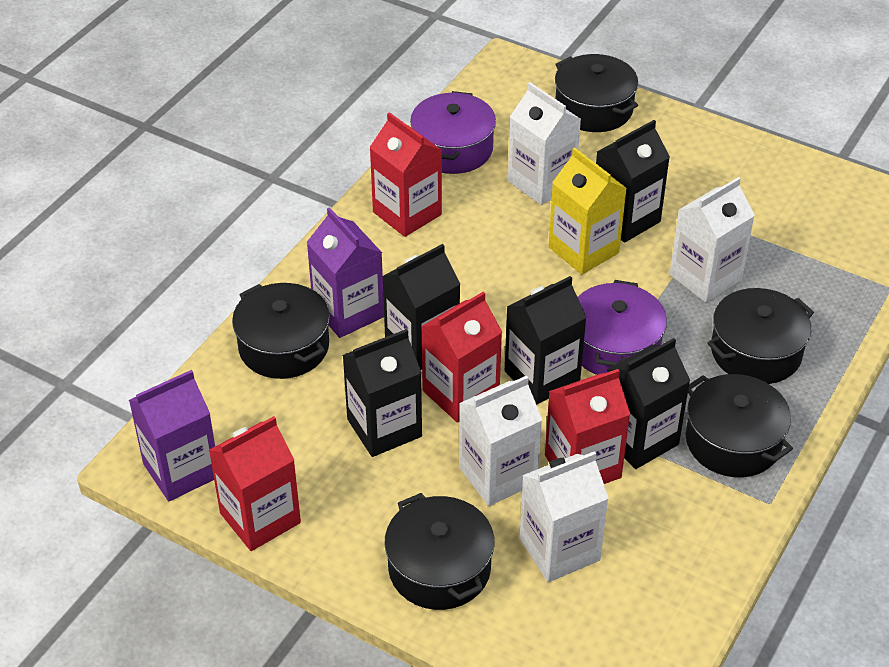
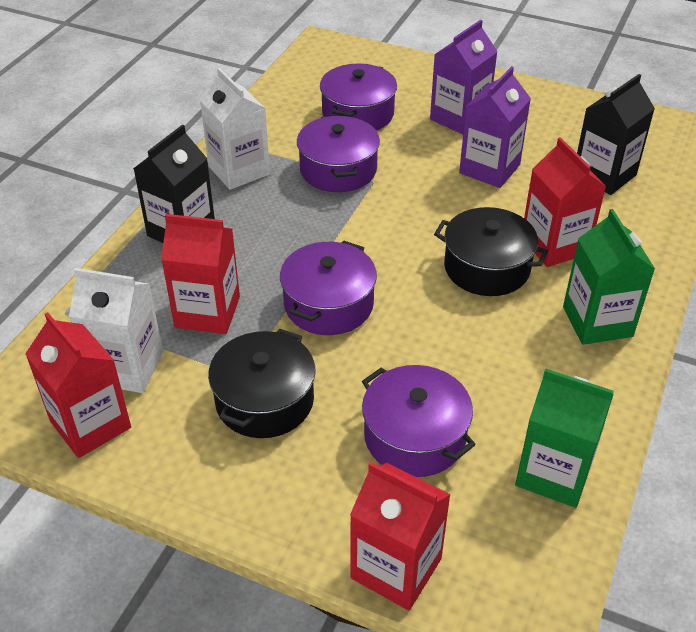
black carton: [343,329,422,457] [382,244,460,370] [505,276,587,405] [596,120,670,243] [606,338,690,469] = 5 -> [133,125,215,243] [577,74,655,195] = 2
black pot: [232,283,330,379] [384,493,495,610] [555,54,638,132] [686,374,793,477] [707,288,814,384] = 5 -> [208,329,316,438] [434,207,548,296] = 2
green carton: none = 0 -> [515,368,614,508] [563,209,655,345] = 2
purple pot: [410,91,496,174] [578,280,667,375] = 2 -> [280,241,377,335] [297,115,380,192] [320,63,397,130] [362,365,476,477] = 4
white carton: [459,376,542,506] [508,82,581,205] [519,451,609,582] [670,177,755,303] = 4 -> [69,268,163,393] [200,68,270,190] = 2
yellow carton: [549,148,627,274] = 1 -> none = 0

